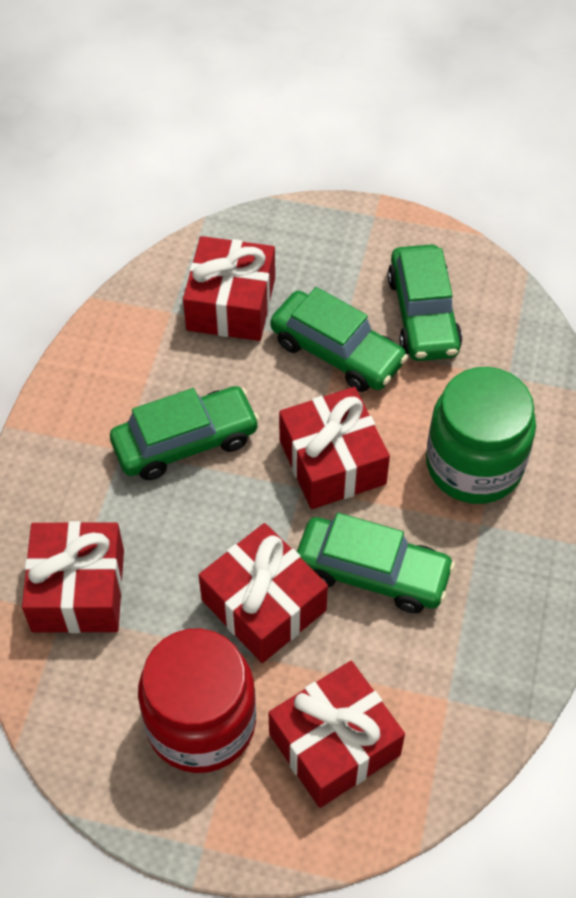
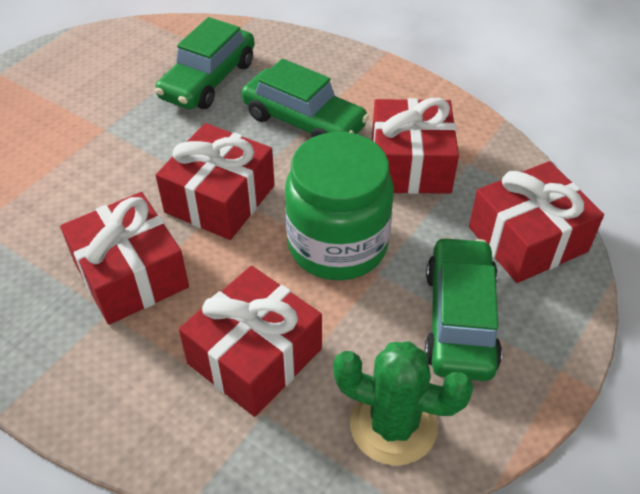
green cactus: none = 0 -> [333,341,474,466] = 1
green car: [110,386,260,480] [270,287,408,392] [297,513,455,613] [387,245,462,361] = 4 -> [155,17,255,109] [241,59,369,138] [424,236,502,381] = 3
red jar: [138,629,256,773] = 1 -> none = 0

